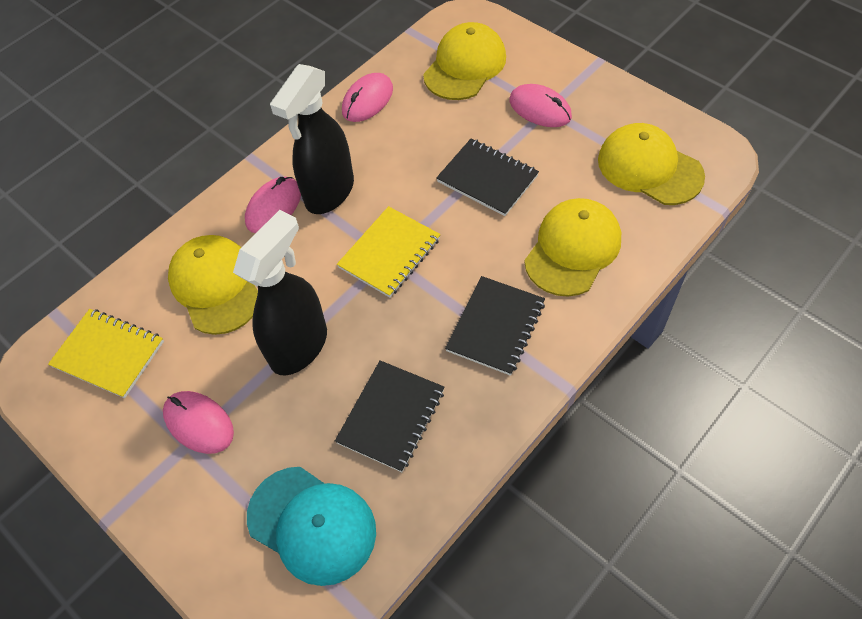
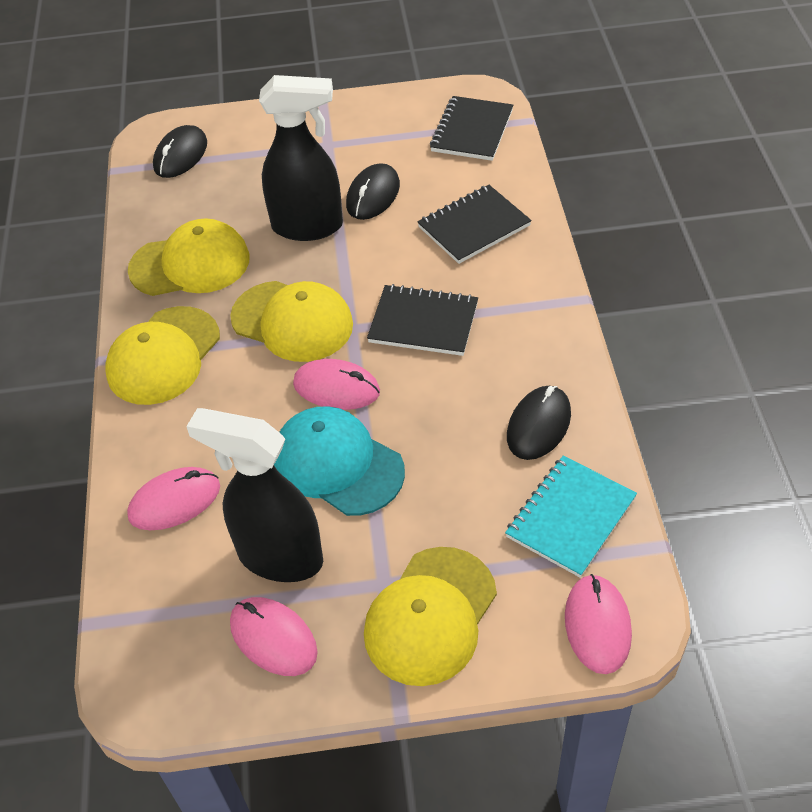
black mouse: none = 0 -> [153,125,207,178] [346,163,400,220] [507,386,571,460] = 3
turquoise notebook: none = 0 -> [505,455,637,578] = 1
yellow notebook: [48,309,164,398] [337,206,441,298] = 2 -> none = 0

